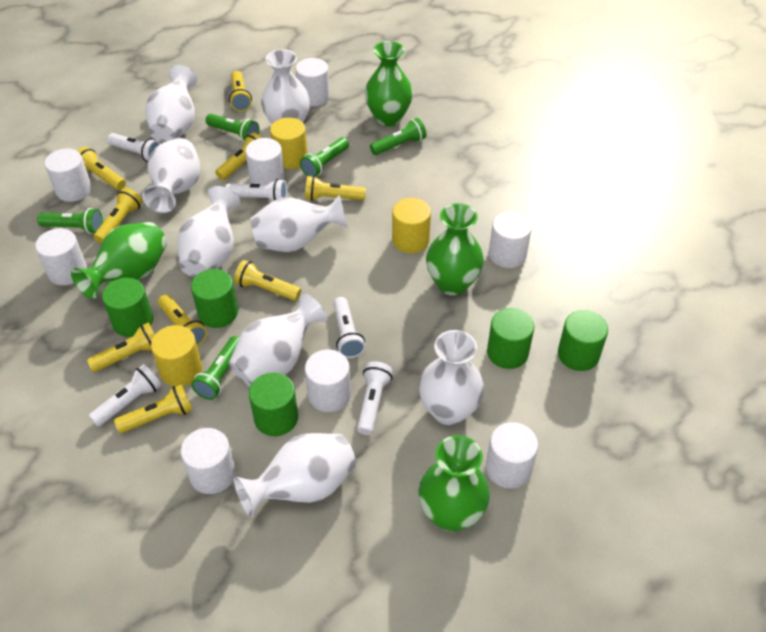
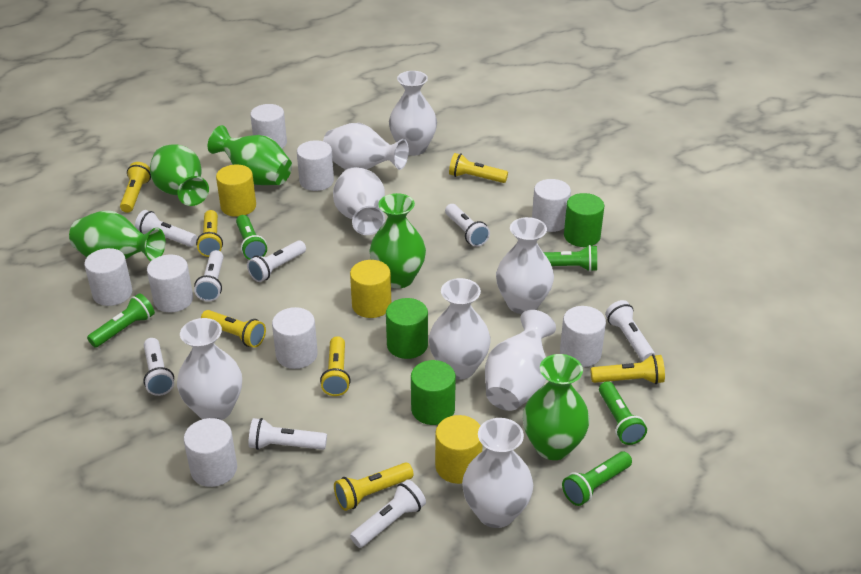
green cylinder: [102,278,153,337] [191,269,238,328] [249,373,298,436] [487,308,534,369] [558,310,608,371] = 5 -> [386,298,428,359] [411,360,456,425] [564,193,604,247] = 3
green vase: [71,222,167,299] [365,41,413,126] [418,435,490,532] [426,203,484,296] = 4 -> [69,211,165,261] [150,144,209,206] [208,125,292,185] [369,193,426,288] [523,354,590,460] = 5
white flashlight: [89,364,161,427] [107,133,161,162] [225,179,287,201] [333,297,365,358] [357,361,393,435] = 5 -> [135,210,197,247] [143,338,174,396] [194,250,224,302] [247,240,306,282] [248,418,327,450] [350,480,426,548] [445,204,490,247] [605,300,655,361] = 8
yellow flashlight: [77,147,126,190] [87,323,155,372] [94,188,142,244] [114,384,192,433] [158,294,207,346] [215,133,262,180] [229,71,252,112] [234,260,301,301] [305,176,366,201] = 9 -> [120,162,151,213] [196,210,223,257] [201,310,266,348] [320,336,351,396] [334,462,413,511] [449,153,508,183] [590,354,665,384] = 7

